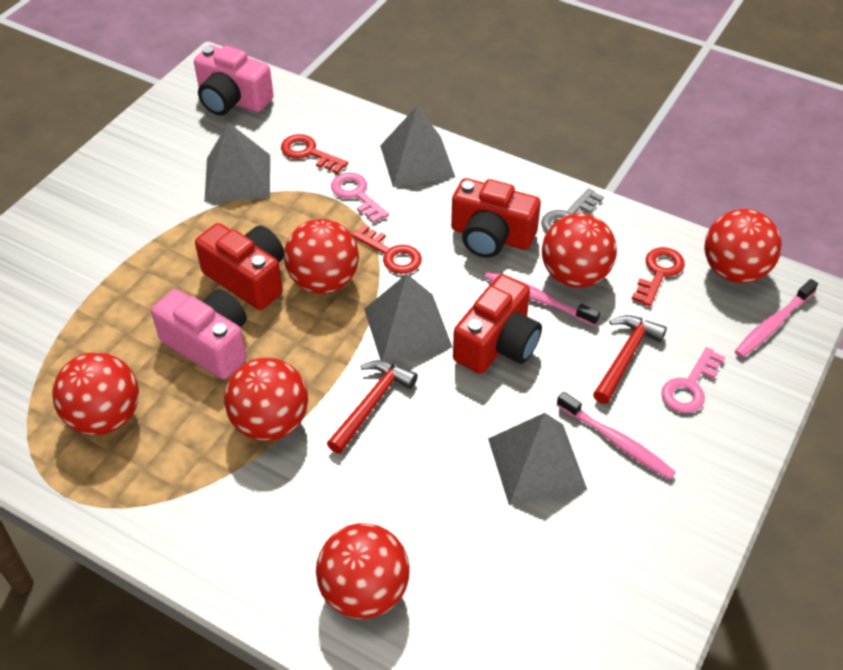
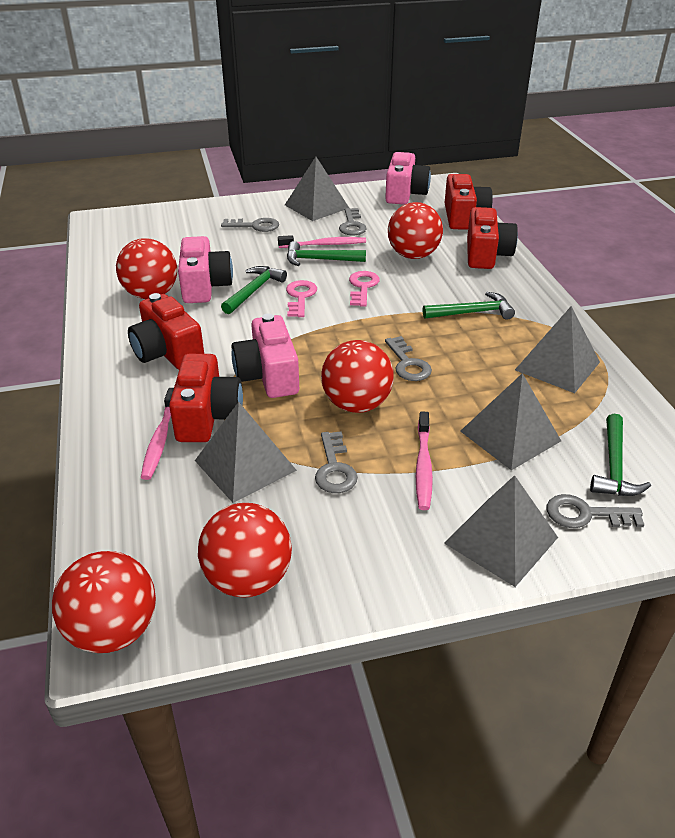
green hammer: none = 0 -> [221,266,287,314] [287,241,366,266] [423,292,515,320] [590,414,651,496] = 4
grey key: [541,188,604,233] = 1 -> [221,218,279,232] [315,431,358,493] [339,208,367,235] [385,336,432,381] [547,494,644,528] = 5
grey pyramid: [205,122,270,202] [364,274,453,362] [380,106,455,187] [488,413,587,505] = 4 -> [195,402,297,503] [285,157,349,221] [444,475,558,587] [460,373,561,470] [515,306,600,393] = 5
pink camera: [151,289,247,379] [194,45,274,115] = 2 -> [178,236,233,303] [231,313,299,398] [385,152,431,205] = 3
red ball: [52,352,139,435] [224,357,308,441] [284,219,359,294] [316,523,410,619] [542,213,617,288] [704,209,782,283] = 6 -> [52,551,156,653] [116,238,177,299] [198,503,292,598] [321,340,394,413] [388,202,443,259] = 5
red camera: [195,223,284,310] [451,178,541,258] [453,274,542,374] = 3 -> [128,293,204,370] [169,354,243,442] [445,174,493,229] [467,207,518,269] = 4
red hammer: [327,360,418,454] [593,315,667,404] = 2 -> none = 0
red key: [281,134,348,174] [352,224,422,274] [632,247,685,307] = 3 -> none = 0

